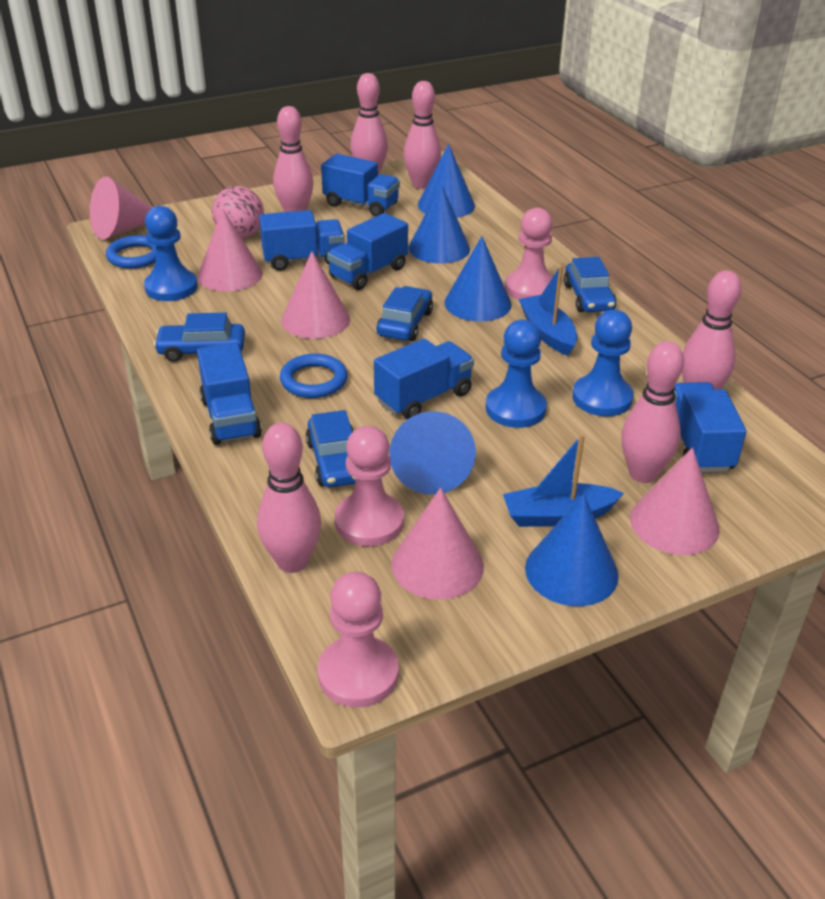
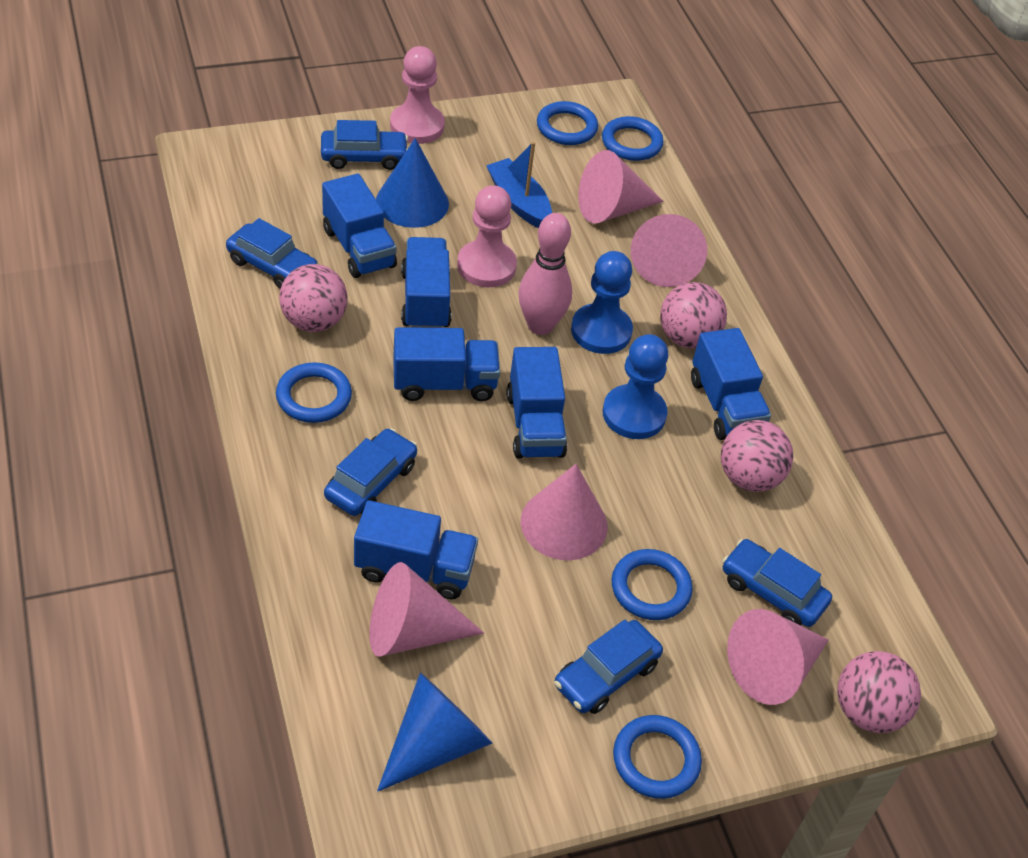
blue boat: [503,434,624,527] [519,266,577,356] = 2 -> [486,142,552,228] = 1
blue car: [154,313,245,362] [306,410,356,487] [376,286,433,341] [564,257,617,312] = 4 -> [226,218,318,289] [321,120,408,170] [324,428,417,516] [554,620,663,714] [723,539,832,627] = 5
blue cone: [390,411,476,495] [408,184,470,264] [418,144,475,218] [444,236,512,322] [525,494,619,606] = 5 -> [376,138,449,228] [377,673,493,792] = 2
blue pawn: [144,206,198,301] [486,320,547,428] [572,310,633,416] = 3 -> [571,251,633,354] [603,334,669,439] = 2
blue ring: [106,235,156,269] [280,354,348,398] = 2 -> [276,362,352,423] [537,101,598,145] [602,116,664,161] [612,549,693,620] [613,715,702,799] = 5
pink ball: [212,186,264,239] = 1 -> [279,264,348,332] [660,282,727,349] [721,420,793,492] [837,651,921,733] = 4
pink bowling pin: [257,423,321,573] [273,106,314,212] [350,73,388,175] [403,81,441,189] [621,341,684,483] [682,270,741,389] = 6 -> [519,213,572,335] = 1
pink pawn: [318,572,399,707] [335,426,404,546] [505,208,553,300] = 3 -> [390,46,445,144] [457,185,517,287] = 2

